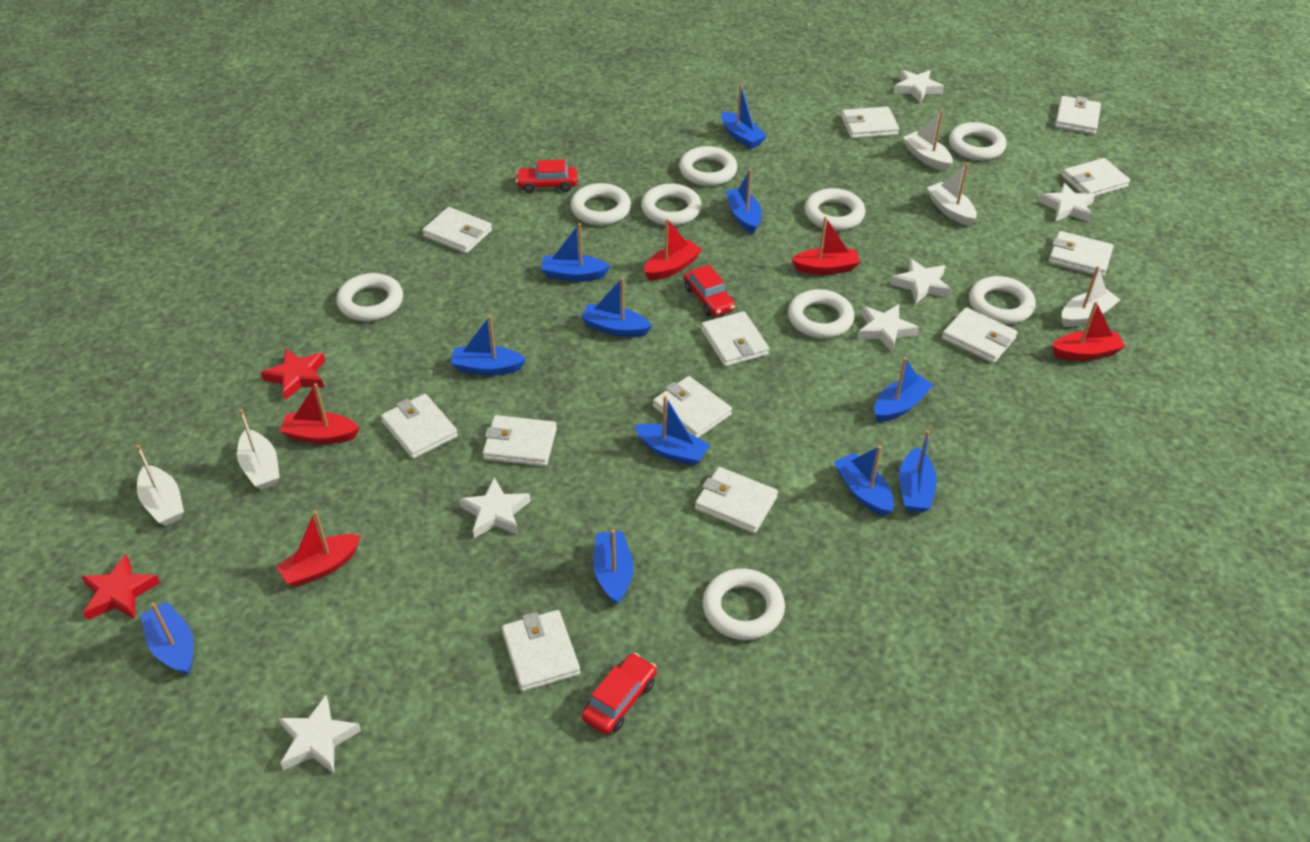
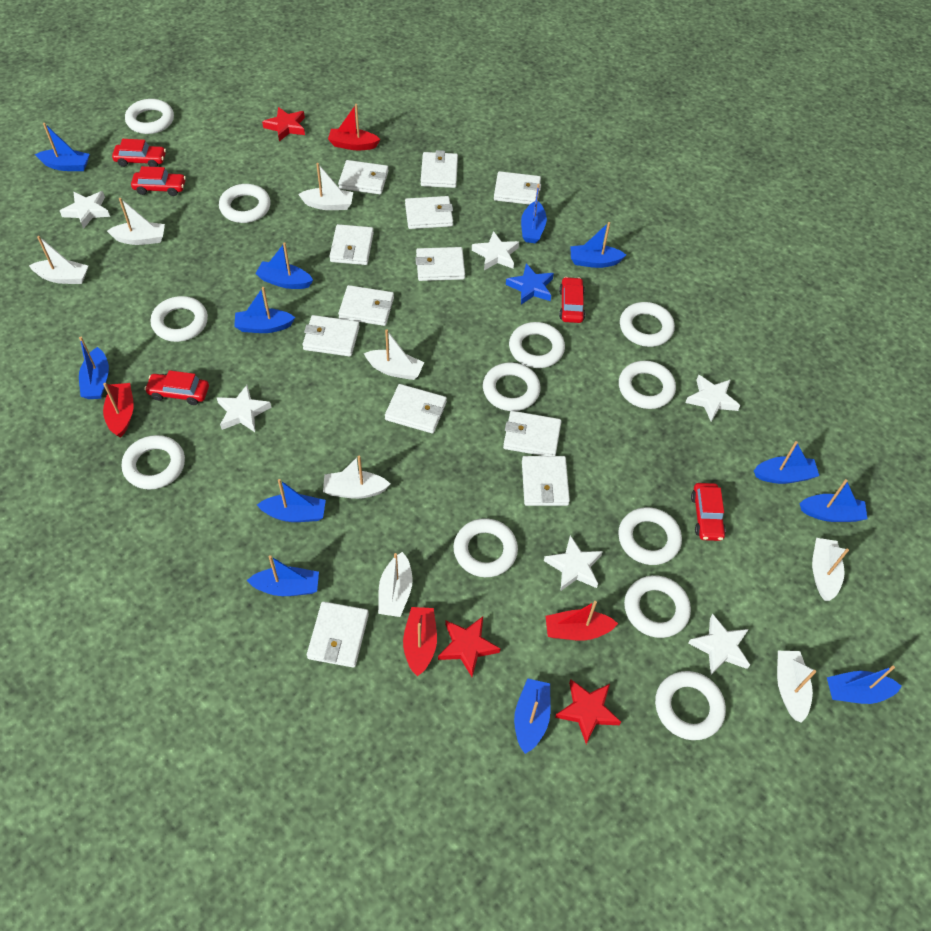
blue boat: [140,602,194,675] [451,315,526,376] [541,223,610,282] [581,277,652,337] [593,529,633,605] [634,395,710,466] [721,83,767,149] [726,169,762,234] [834,446,894,516] [874,357,933,422] [899,430,937,513] = 11 -> [35,123,90,171] [79,337,109,399] [234,287,295,333] [247,555,319,596] [256,242,313,289] [257,479,326,522] [514,678,551,754] [521,184,547,244] [570,222,626,268] [754,441,819,484] [800,479,867,522] [827,666,902,704] = 12
blue star: none = 0 -> [506,263,554,305] = 1
red boat: [276,511,361,587] [280,383,360,444] [644,219,702,280] [791,216,860,275] [1052,301,1126,361] = 5 -> [103,383,134,438] [328,104,381,150] [403,607,437,677] [546,601,618,641] = 4
red car: [516,160,577,193] [582,653,656,735] [684,265,735,316] = 3 -> [112,139,166,167] [131,166,186,196] [144,370,209,405] [559,277,585,323] [691,483,726,541] = 5
red star: [81,555,160,620] [261,349,325,401] = 2 -> [262,107,305,141] [438,617,500,677] [555,679,621,744] = 3
white boat: [136,445,184,526] [237,409,280,490] [903,110,953,171] [927,163,977,226] [1062,266,1120,327] = 5 -> [29,236,88,284] [107,198,165,245] [298,163,353,210] [323,455,390,499] [364,329,424,380] [378,552,413,617] [777,651,816,723] [812,538,849,601] = 8
white ring: [336,273,403,321] [570,183,631,225] [641,184,702,226] [679,146,737,186] [702,569,785,640] [788,289,855,338] [805,188,865,231] [949,122,1006,160] [969,276,1036,324] = 9 -> [122,435,185,490] [125,99,174,134] [151,296,208,342] [219,184,271,223] [453,518,518,577] [483,362,541,411] [509,322,565,368] [618,507,682,565] [619,361,676,409] [620,302,675,347] [624,575,691,638] [655,671,726,740] = 12

